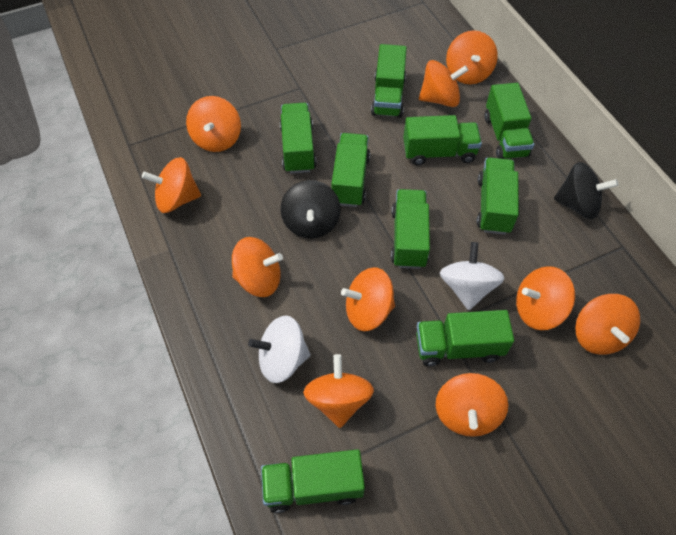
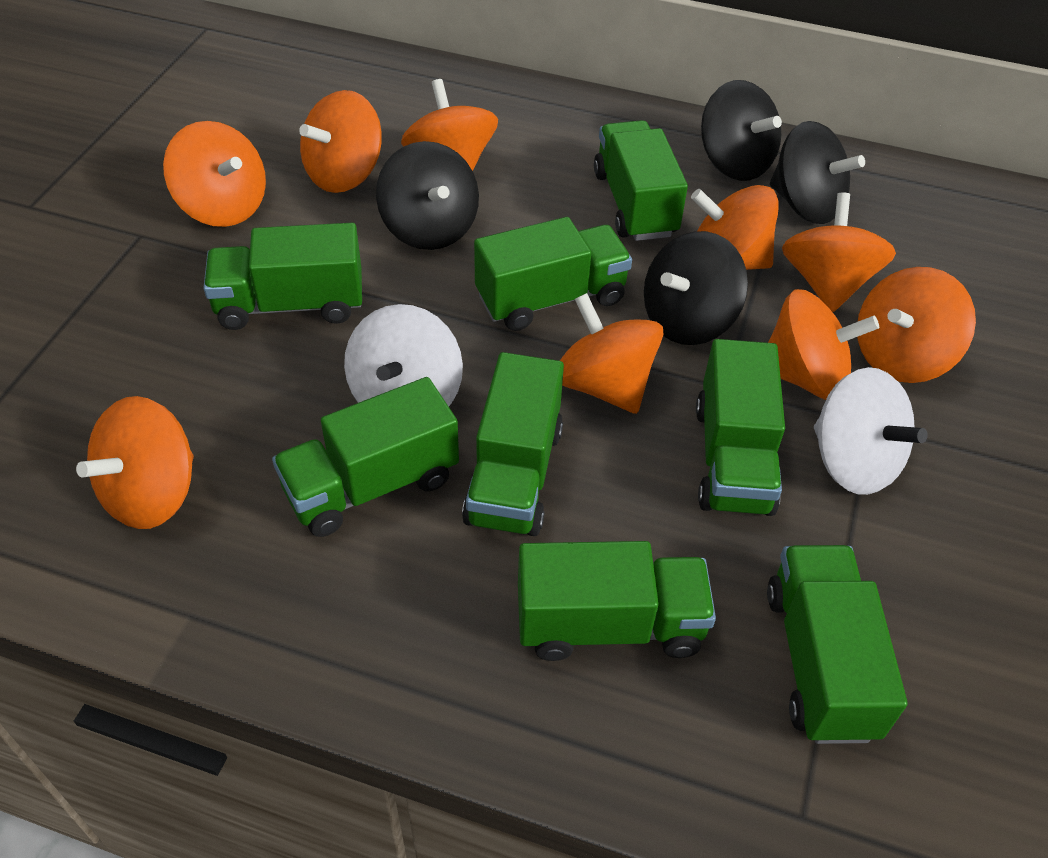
black spinning top: [281,180,341,239] [554,162,618,219] = 2 -> [376,141,479,250] [644,231,748,345] [701,80,782,181] [770,121,865,224] = 4
green truck: [261,449,365,513] [280,103,317,173] [331,133,370,207] [371,44,407,118] [391,189,430,269] [403,115,482,165] [416,310,514,366] [477,157,519,235] [484,83,534,159] = 9 -> [203,223,362,330] [272,377,459,537] [462,352,564,536] [474,217,632,331] [518,541,716,661] [594,120,688,241] [696,339,785,516] [767,545,907,744] = 8
orange spinning top: [142,157,201,213] [186,96,241,152] [232,237,283,297] [303,354,374,428] [341,267,395,331] [419,60,468,107] [436,373,508,437] [446,30,498,84] [516,266,575,330] [575,294,640,355] = 10 -> [76,396,194,529] [163,121,266,227] [299,90,382,193] [401,79,498,171] [560,293,663,414] [691,185,779,270] [768,289,879,400] [782,193,896,312] [857,267,976,383] = 9

